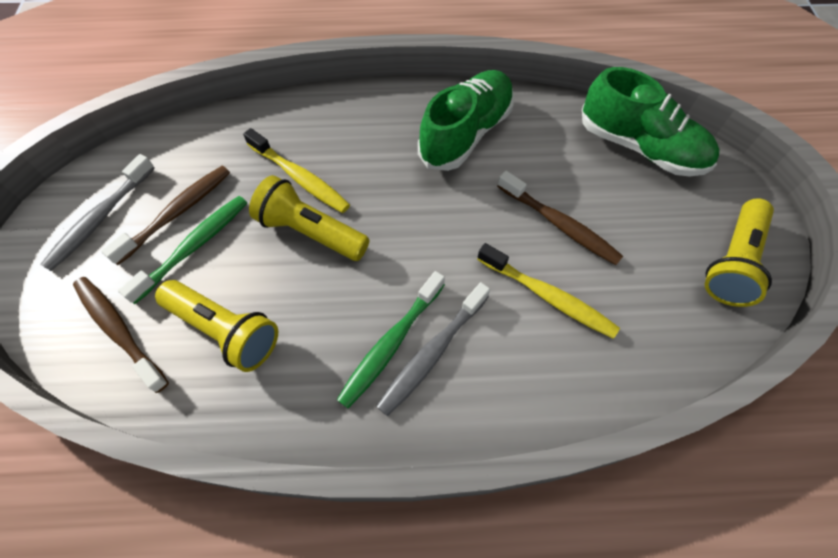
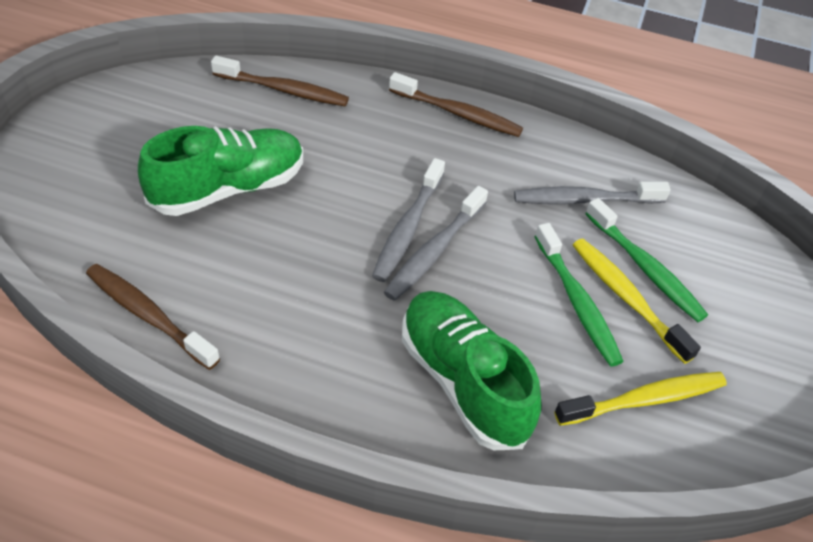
grey toothbrush: [40,154,155,271] [376,282,490,416] = 2 -> [372,158,445,282] [384,186,488,301] [514,182,671,204] = 3
yellow flashlight: [155,280,278,372] [249,175,370,261] [705,198,774,307] = 3 -> none = 0

